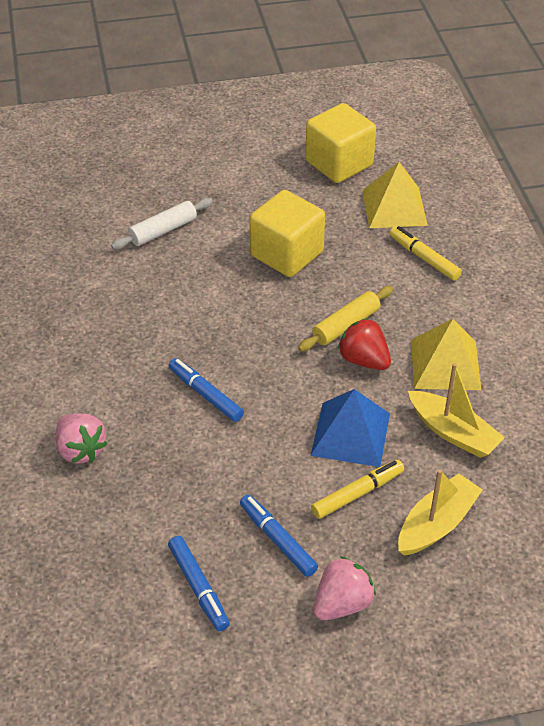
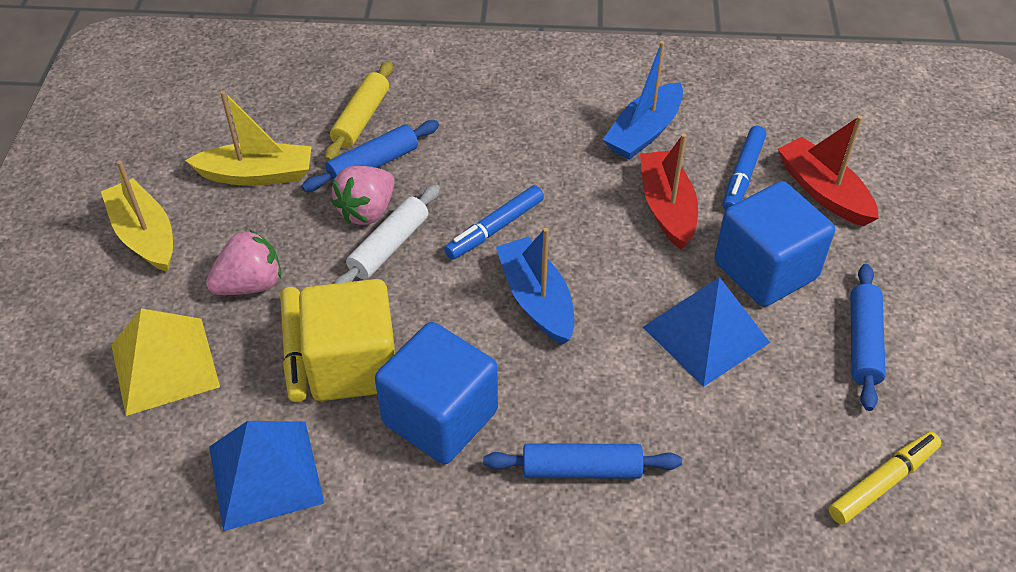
blue boat: none = 0 -> [496,228,574,345] [603,41,683,160] = 2
blue cube: none = 0 -> [375,322,498,464] [714,181,835,307] = 2
blue marker: [168,536,230,631] [169,358,244,422] [240,494,318,577] = 3 -> [444,185,544,260] [722,126,766,211] = 2
blue pyramid: [310,389,390,467] = 1 -> [209,421,324,531] [643,277,770,387] = 2
blue rolling pin: none = 0 -> [302,120,439,191] [483,443,682,479] [851,264,886,411] = 3
red boat: none = 0 -> [640,133,698,249] [778,115,879,226] = 2
red strawberry: [338,318,391,370] = 1 -> none = 0
yellow cube: [249,190,325,277] [305,103,376,183] = 2 -> [299,279,395,401] = 1
yellow pyramid: [362,162,428,228] [411,319,481,390] = 2 -> [111,308,220,416] = 1

